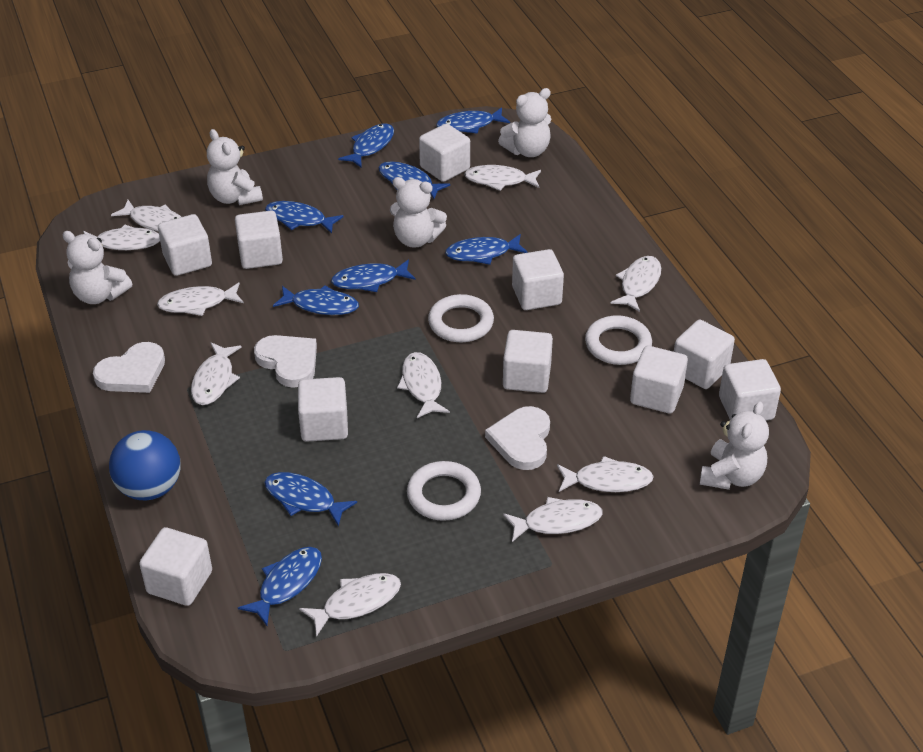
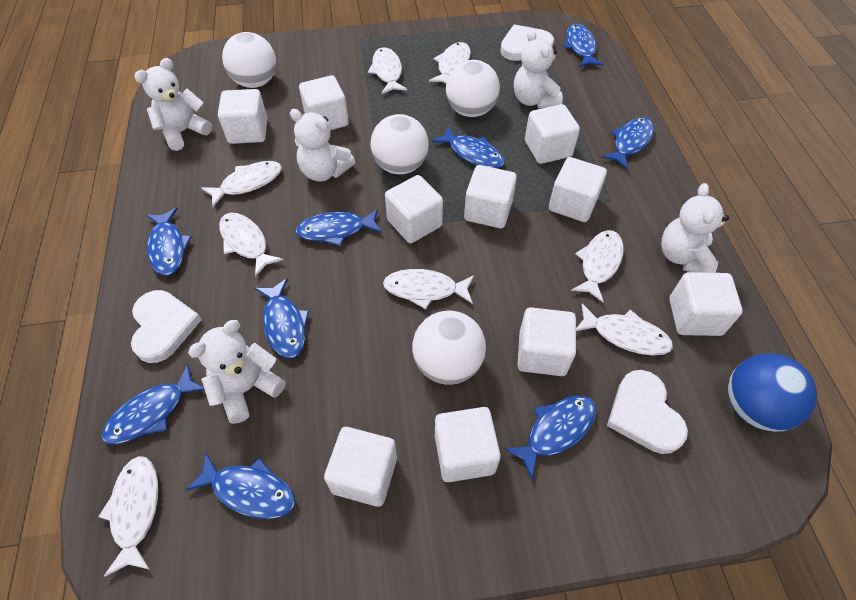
white ball: none = 0 -> [222,32,276,88] [370,114,429,174] [412,311,486,385] [446,60,500,117] = 4
white fish: [83,225,160,250] [111,200,181,231] [157,282,244,316] [191,342,242,405] [299,573,401,637] [397,352,450,418] [464,165,541,191] [503,497,602,542] [557,456,654,492] [610,256,661,312] = 10 -> [98,456,158,577] [201,161,282,207] [219,213,283,277] [368,47,407,94] [383,269,474,309] [429,42,471,84] [571,230,624,302] [576,304,673,355] = 8
white ring: [407,461,481,521] [428,294,494,342] [585,315,652,365] = 3 -> none = 0

